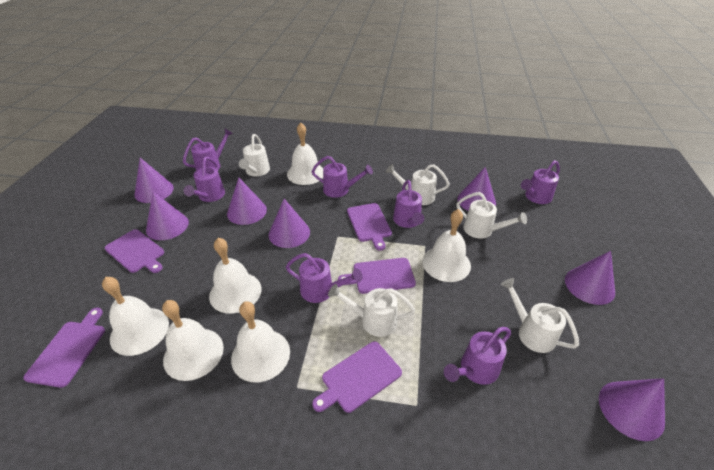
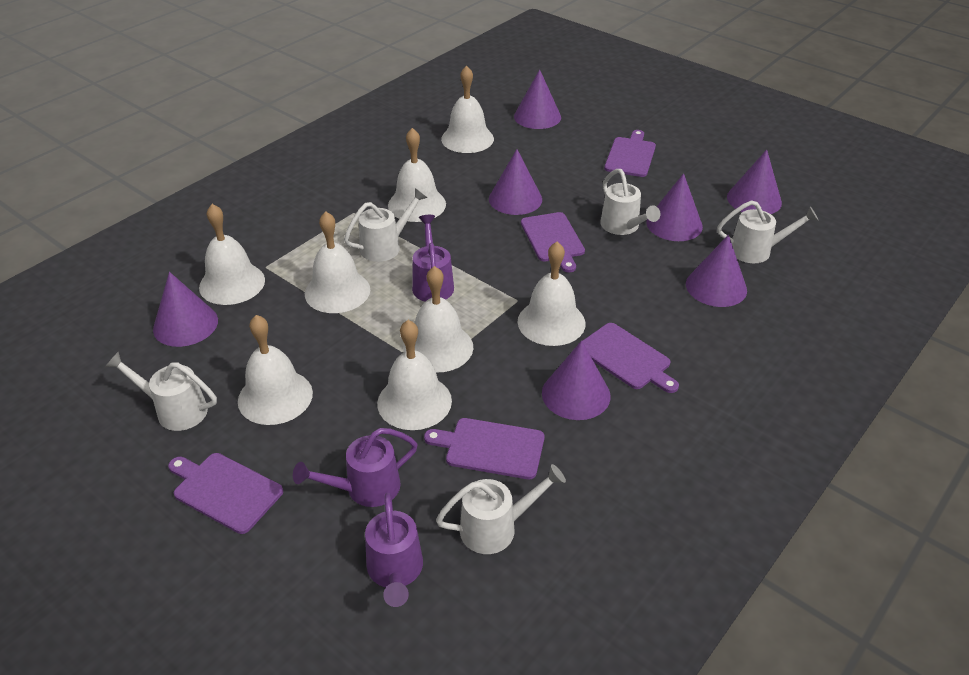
purple watering can: [183,129,233,171] [184,157,225,202] [286,253,363,303] [311,156,373,198] [393,180,424,228] [444,327,511,385] [521,160,560,204] = 7 -> [293,428,418,507] [365,493,423,607] [412,215,454,302] = 3
white bell: [102,277,169,356] [162,300,224,381] [209,238,261,314] [231,301,290,382] [287,123,323,185] [422,209,471,282] = 6 -> [199,204,265,305] [238,315,313,425] [305,212,370,313] [377,320,452,430] [388,128,446,222] [404,266,473,373] [441,66,494,153] [518,242,585,346] = 8

